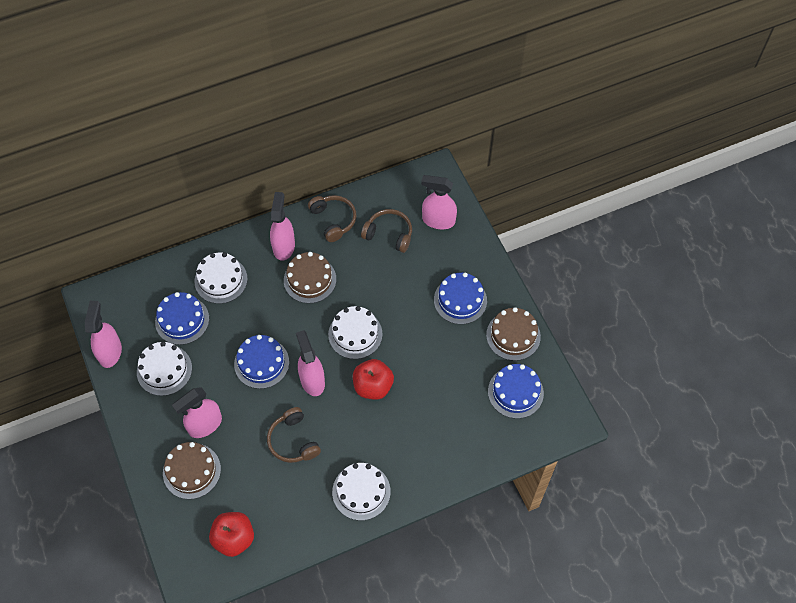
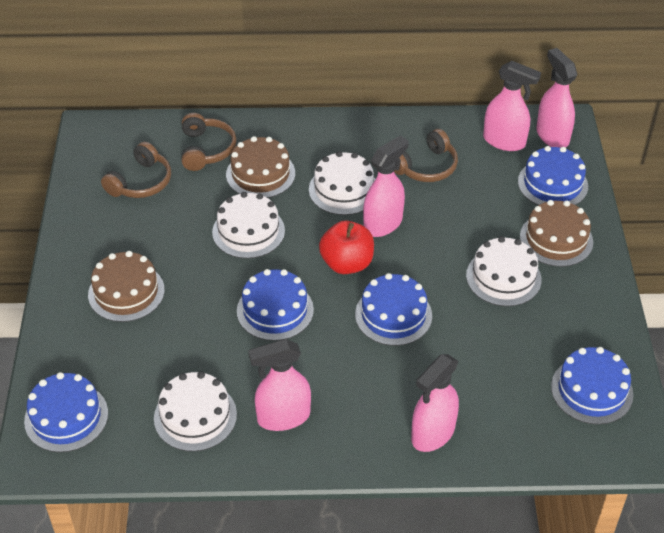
blue cake: [155,292,209,345] [234,335,289,389] [434,273,487,324] [488,364,544,419] = 4 -> [24,372,108,452] [237,269,314,341] [355,273,432,346] [518,146,588,205] [551,347,633,425] = 5
red apple: [209,512,254,557] [353,359,394,400] = 2 -> [319,221,374,274] = 1

